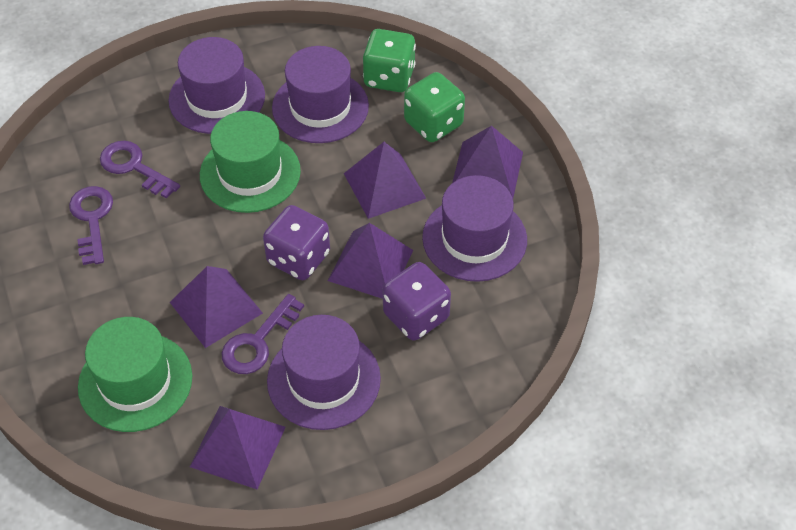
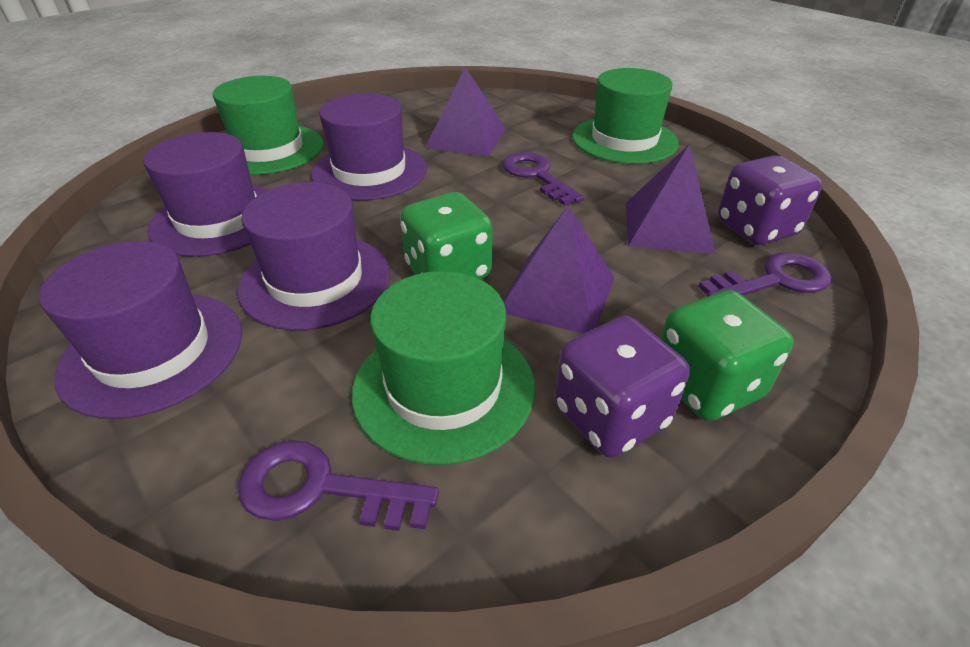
green hat: [78,317,192,432] [200,111,301,213] = 2 -> [213,76,324,175] [352,271,535,465] [572,68,678,164] = 3
purple pyramid: [170,266,263,348] [190,406,286,489] [328,223,413,299] [344,142,426,219] [452,126,523,198] = 5 -> [425,67,506,157] [503,206,614,334] [626,144,716,254] = 3

